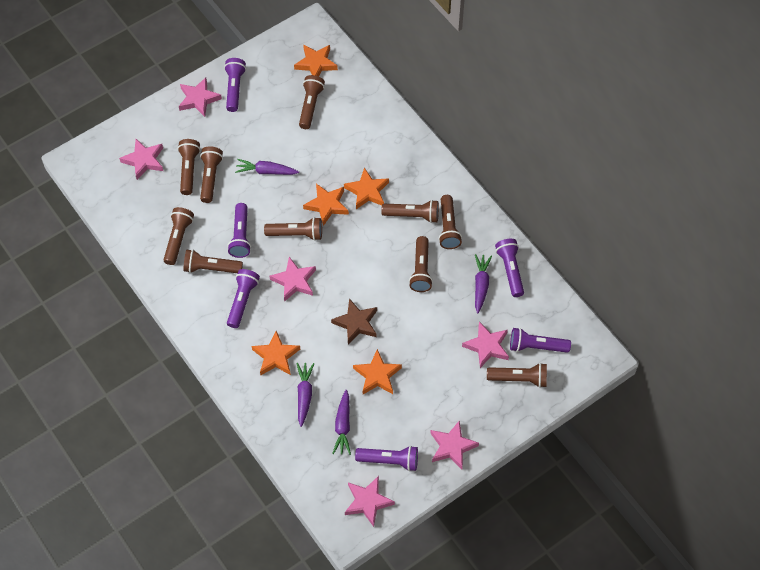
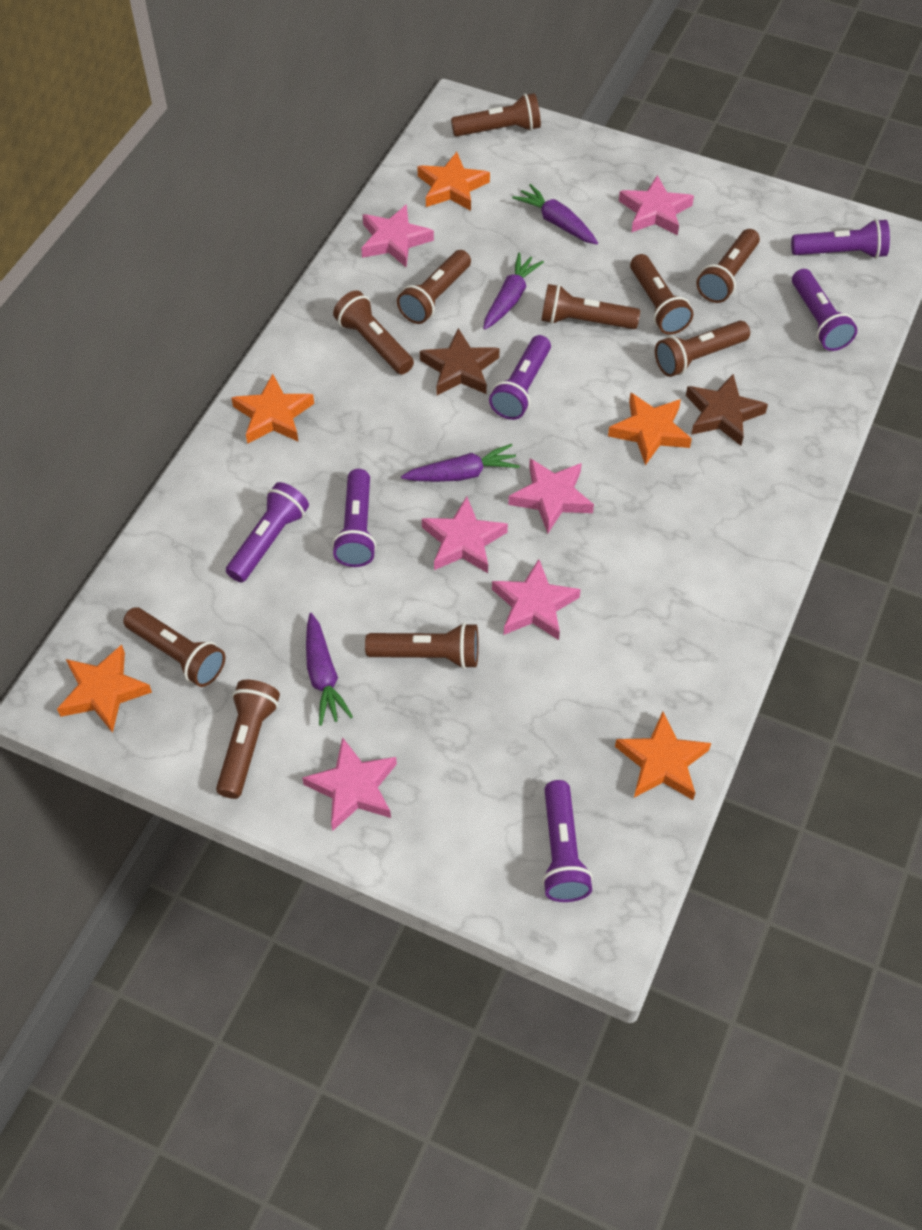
brown star: [331,299,377,345] = 1 -> [420,328,500,395] [686,374,768,446] = 2

